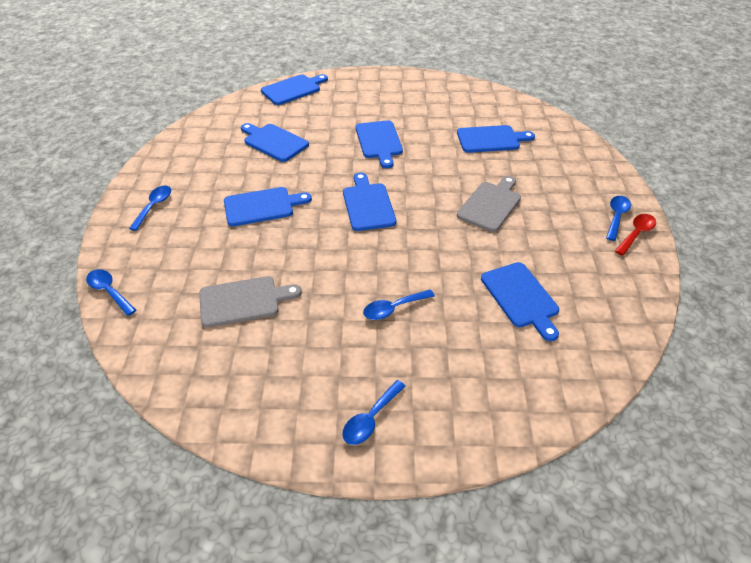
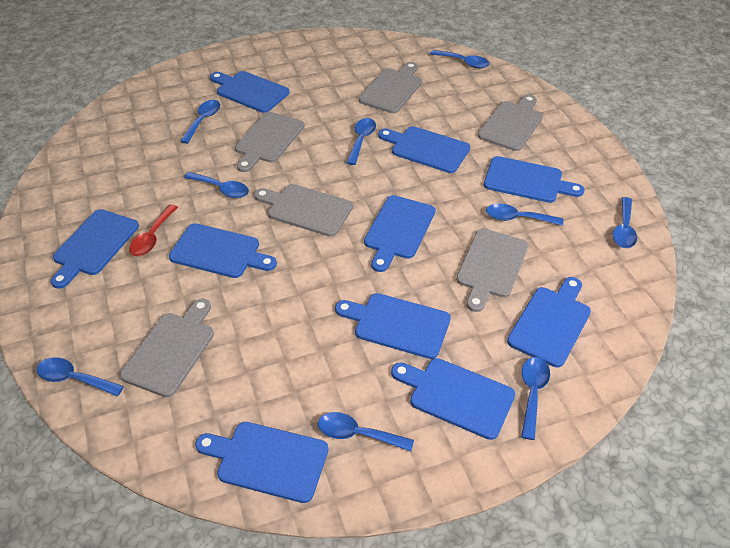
blue cutting board: [224,187,312,226] [241,123,309,162] [261,74,328,105] [343,172,396,231] [356,120,403,168] [457,125,535,153] [481,262,559,341] = 7 -> [51,209,139,289] [169,223,277,278] [195,422,328,503] [210,71,290,113] [335,293,451,359] [364,195,436,272] [378,126,470,173] [391,358,515,440] [484,156,584,203] [507,277,591,367] = 10
blue spoon: [86,269,136,316] [129,185,171,231] [342,380,406,445] [363,289,435,320] [606,196,631,241] = 5 -> [37,357,124,397] [180,100,220,144] [184,172,249,198] [318,412,414,452] [346,118,376,165] [430,50,490,68] [486,203,563,226] [521,357,550,440] [613,197,637,248] = 9
grey cutting board: [199,276,302,327] [457,176,521,232] = 2 -> [120,299,214,397] [235,112,304,172] [254,184,353,237] [359,62,422,113] [456,229,528,312] [478,95,543,151] = 6

